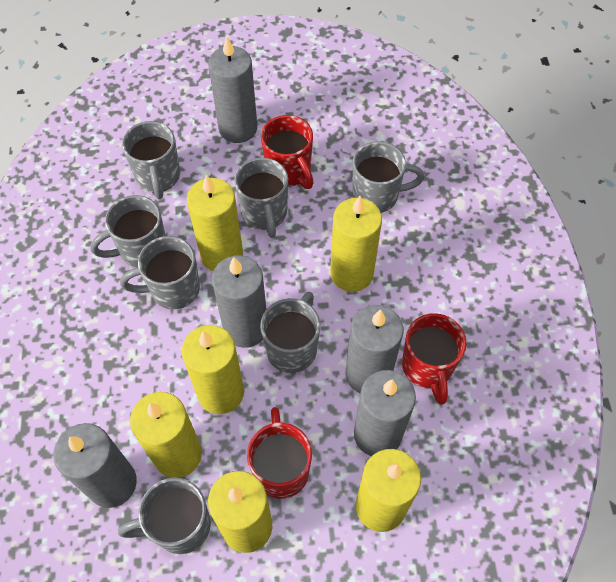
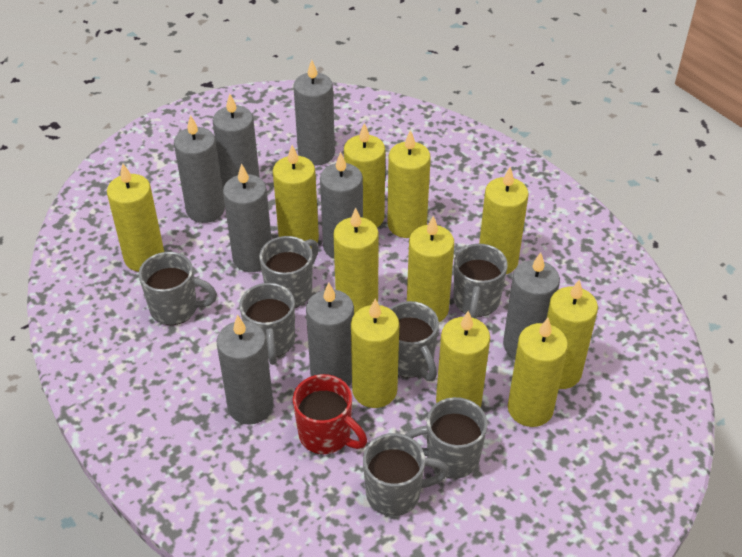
grey candle: [53,423,137,508] [208,36,257,143] [212,255,266,348] [346,305,403,393] [354,370,416,456] = 5 -> [174,115,225,223] [213,94,260,189] [217,315,274,425] [223,163,272,272] [293,60,335,166] [306,283,354,386] [320,152,363,259] [503,252,560,359] = 8
red mug: [247,407,312,499] [261,115,313,189] [402,313,467,405] = 3 -> [293,374,367,454] = 1
yellow candle: [130,392,202,478] [181,325,244,414] [187,175,243,271] [208,471,272,553] [330,196,382,292] [356,449,421,532] = 6 -> [107,163,164,272] [273,145,319,249] [333,208,379,314] [344,123,385,228] [351,299,399,408] [387,130,431,238] [407,216,454,322] [436,311,490,408] [479,167,529,274] [508,318,568,427] [547,279,598,389] = 11

